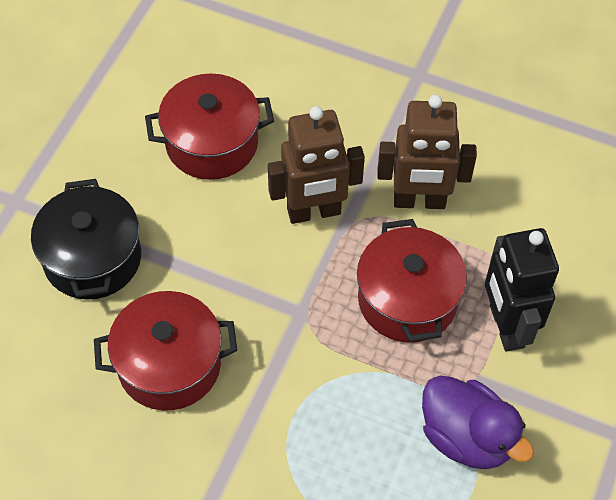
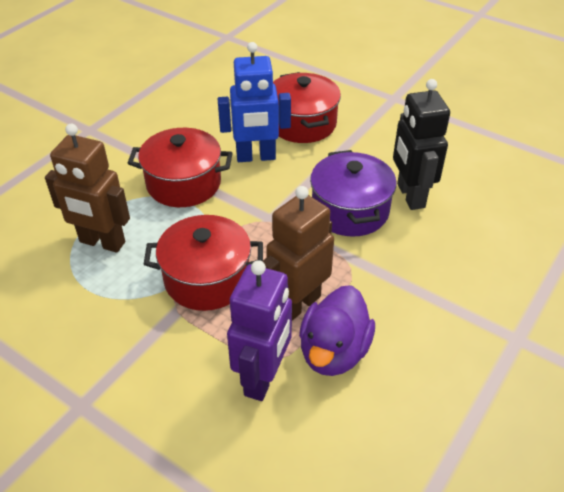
black pot: [31,179,141,300] = 1 -> none = 0
blue robot: none = 0 -> [218,42,291,162] = 1
purple pot: none = 0 -> [310,150,396,237] = 1
purple robot: none = 0 -> [227,260,292,401] = 1

